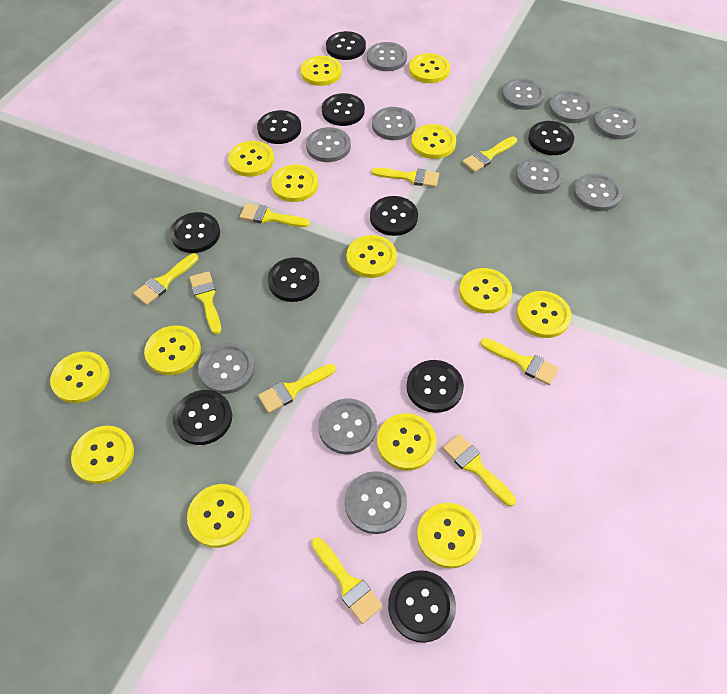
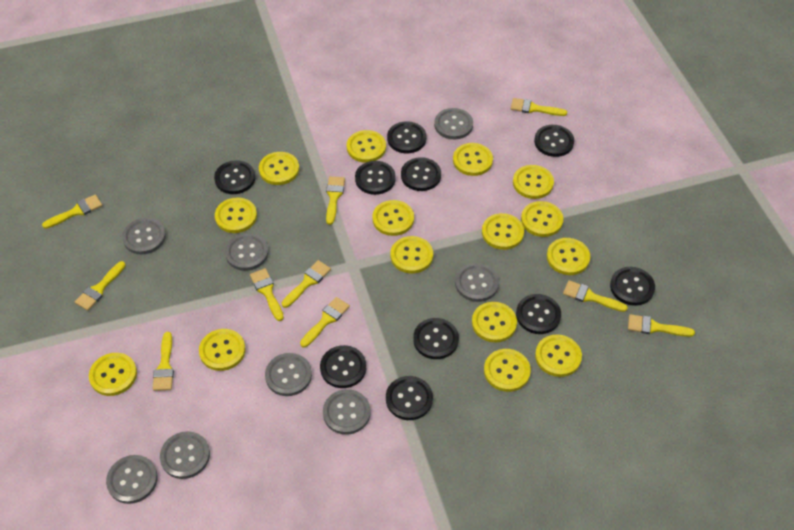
grey button: [198,343,255,394] [306,127,351,162] [318,398,377,455] [345,471,407,534] [367,42,407,71] [372,107,416,140] [502,78,545,110] [516,157,563,194] [549,91,594,123] [573,173,623,211] [594,106,640,139] = 11 -> [106,455,158,504] [122,218,166,254] [160,431,210,479] [225,233,269,271] [265,353,312,396] [323,389,371,435] [434,108,473,139] [455,263,499,302] = 8
yellow brush: [133,254,198,305] [190,271,221,334] [240,203,310,227] [258,364,336,413] [311,537,383,624] [372,168,439,187] [443,434,516,506] [462,137,517,172] [480,338,559,385] = 9 -> [42,194,102,229] [75,261,126,311] [153,332,174,391] [250,268,284,321] [282,260,331,308] [300,297,350,348] [326,176,345,225] [511,98,567,116] [563,280,628,312] [628,314,695,337] = 10
yellow button: [50,351,110,403] [71,426,134,484] [144,325,201,375] [187,484,251,548] [228,141,274,177] [272,164,318,202] [301,56,342,86] [346,235,397,278] [377,413,437,471] [409,53,450,83] [411,124,456,159] [417,503,482,568] [459,268,512,313] [517,291,572,338] = 14 -> [89,353,137,396] [199,329,245,371] [215,198,257,233] [259,152,299,185] [347,130,386,163] [372,200,414,236] [390,236,433,274] [453,143,493,176] [472,302,517,343] [482,213,524,250] [484,349,531,392] [513,165,554,199] [521,201,563,237] [535,335,582,377] [547,238,590,275] = 15

